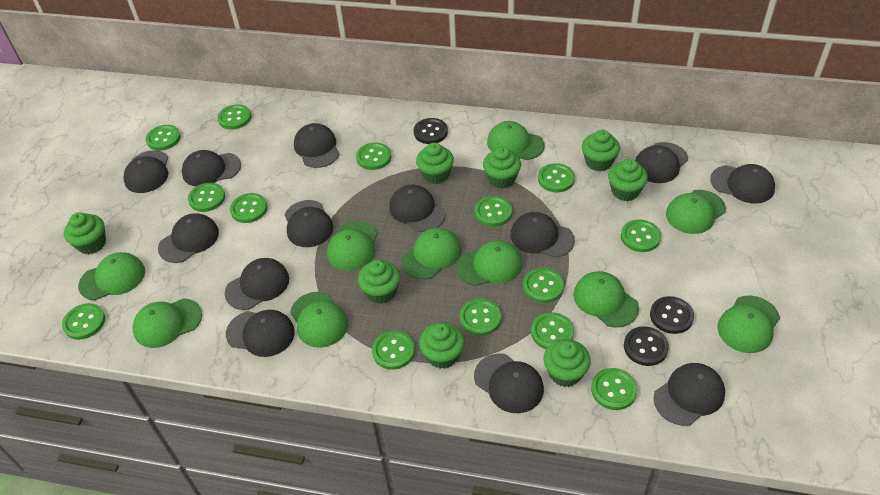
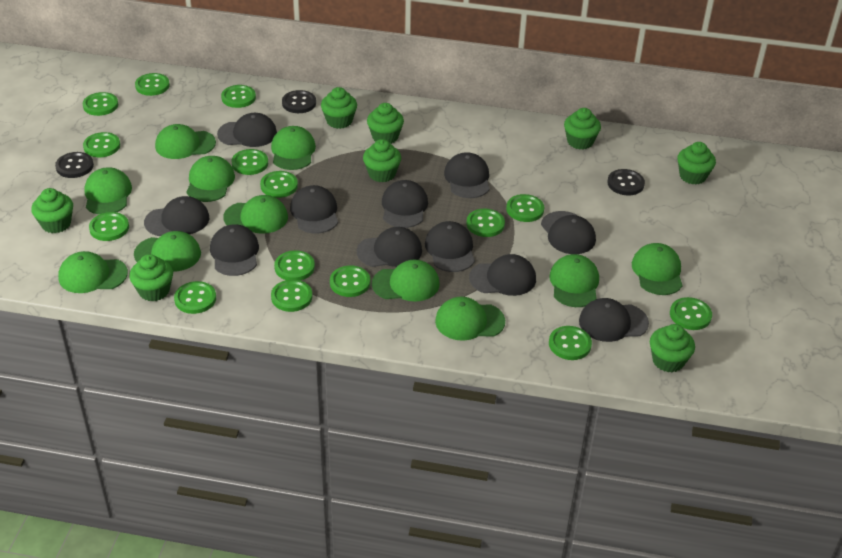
black cap: [123,150,168,193] [158,213,219,263] [182,150,241,186] [225,258,289,310] [226,310,295,357] [284,200,333,247] [294,123,339,168] [389,184,446,232] [474,353,544,413] [511,212,575,258] [635,142,688,183] [653,363,725,426] [710,164,775,203] = 13 -> [144,196,209,236] [210,224,259,276] [217,113,277,147] [290,185,338,234] [357,227,422,267] [382,180,428,228] [425,221,475,272] [444,152,490,198] [469,254,536,296] [541,211,596,254] [579,298,649,342] = 11
green button: [62,303,105,340] [146,125,181,151] [188,183,225,212] [217,104,251,130] [230,193,267,223] [356,142,391,170] [372,331,415,370] [460,299,501,336] [475,196,512,227] [523,268,564,303] [531,312,574,349] [538,163,575,192] [591,368,637,410] [621,220,661,252] = 14 -> [83,92,118,116] [83,132,120,157] [89,212,129,241] [135,73,170,96] [174,281,216,314] [221,85,256,108] [231,149,268,175] [260,171,298,198] [271,279,313,312] [274,250,315,280] [330,266,370,297] [466,209,505,237] [506,194,544,222] [549,326,592,360] [670,297,712,330] = 15
green cap: [78,252,145,300] [132,298,202,348] [290,292,348,348] [327,221,378,271] [401,228,461,279] [456,240,522,286] [487,121,545,160] [573,271,639,328] [666,190,726,234] [717,296,780,353] = 10 -> [58,251,128,293] [84,167,132,215] [134,231,201,272] [155,124,216,159] [186,156,235,202] [224,195,288,234] [271,126,316,170] [372,259,439,302] [435,297,505,341] [549,254,599,307] [632,243,683,295] = 11

